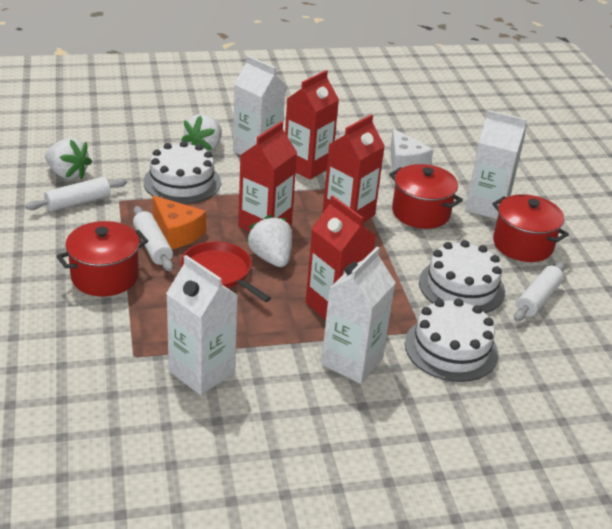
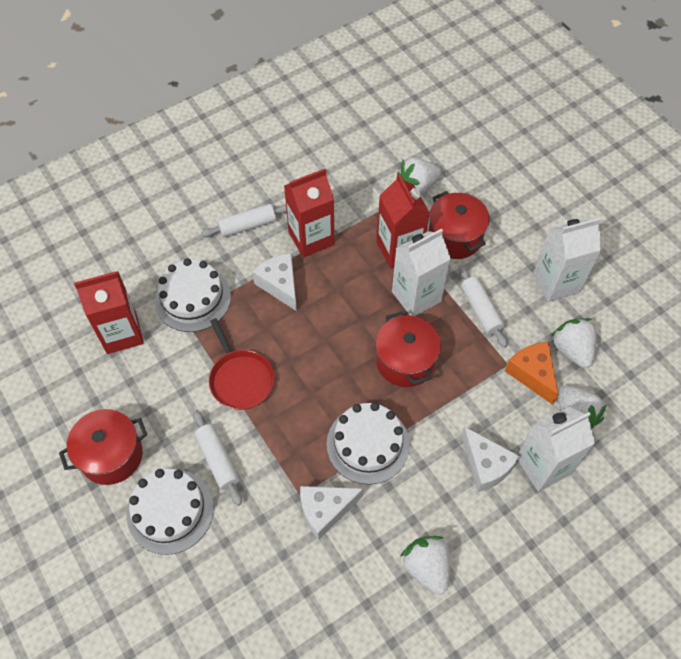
red carton: [238,121,297,232] [285,70,339,180] [306,195,376,320] [322,114,385,223] = 4 -> [74,271,144,354] [284,169,334,257] [377,174,430,269] = 3
white carton: [166,255,238,395] [233,56,286,155] [321,247,396,384] [465,110,527,219] = 4 -> [392,228,451,316] [518,407,595,492] [533,218,602,302] = 3
white cheese: [390,129,434,175] = 1 -> [252,253,297,311] [300,486,363,540] [461,426,520,492] = 3
white strawberry: [45,138,92,180] [182,114,222,152] [246,215,292,267] = 3 -> [397,158,441,194] [400,536,450,594] [550,318,596,368] [558,385,607,429] = 4

